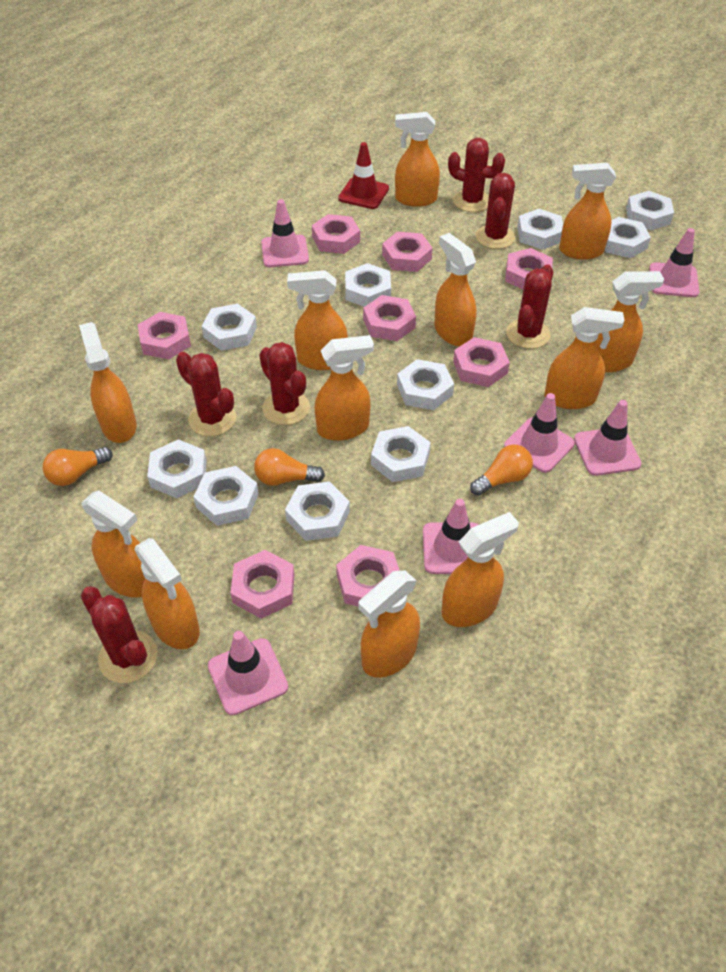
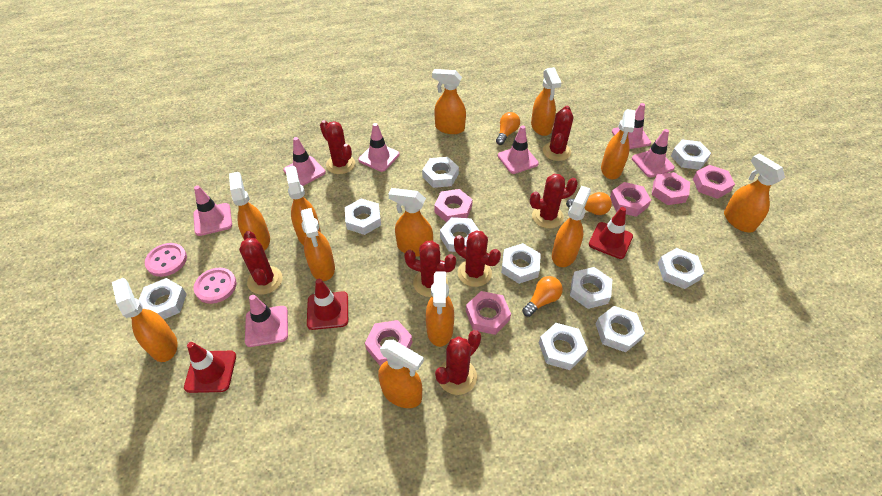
pink button: none = 0 -> [145,243,187,277] [194,268,237,304] = 2
pink nut: [138,312,191,359] [230,550,294,619] [312,214,360,254] [336,545,400,607] [363,295,416,341] [382,232,433,272] [453,337,510,387] [505,248,553,290] = 8 -> [365,320,412,366] [434,189,473,223] [466,291,511,335] [610,182,651,217] [652,172,690,205] [693,165,735,199] = 6
pink traffic cone: [208,631,288,715] [261,199,309,267] [423,499,479,574] [504,393,575,473] [574,400,641,476] [649,228,699,297] = 6 -> [193,185,232,236] [245,295,288,347] [283,137,326,186] [358,123,400,172] [498,125,539,174] [612,103,651,149] [632,129,675,177] = 7
red cactus: [81,587,157,683] [176,352,236,436] [259,342,310,425] [448,138,505,212] [476,173,515,249] [506,264,553,349] = 6 -> [239,231,283,295] [320,120,355,174] [404,241,456,297] [435,330,481,395] [454,230,501,287] [530,174,578,228] [543,106,573,161] = 7
red traffic cone: [338,142,389,209] = 1 -> [184,342,236,393] [307,279,348,330] [589,207,633,259] = 3

